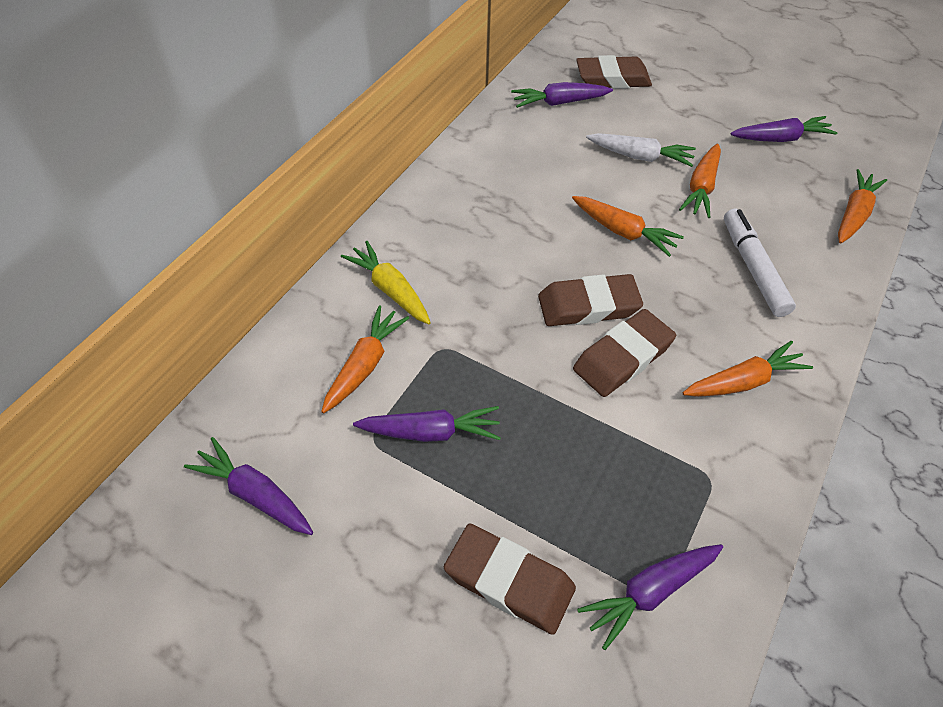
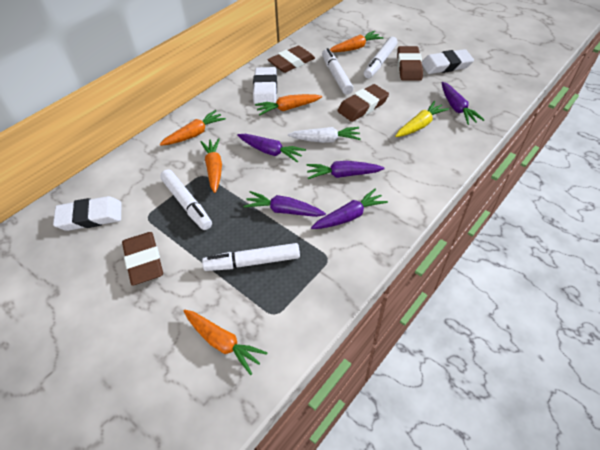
white eraser: none = 0 -> [53,196,121,231] [253,67,277,104] [422,49,474,74] = 3
white marker: [724,209,796,317] = 1 -> [160,169,212,230] [202,243,300,271] [322,48,353,94] [364,37,398,78] = 4

